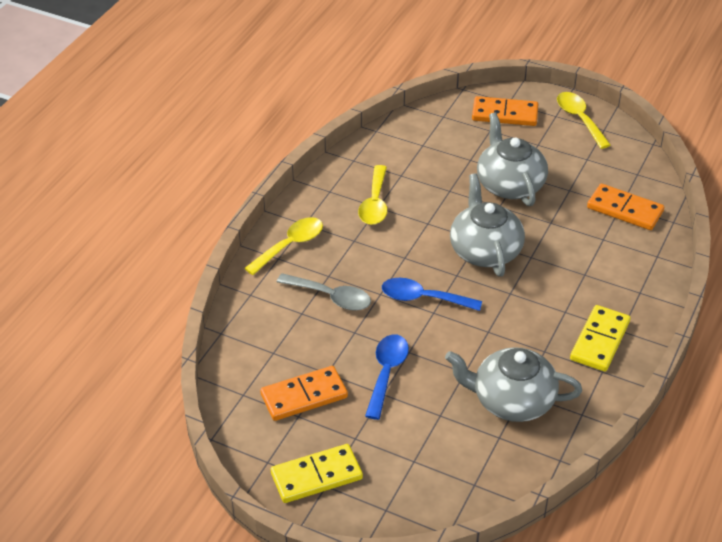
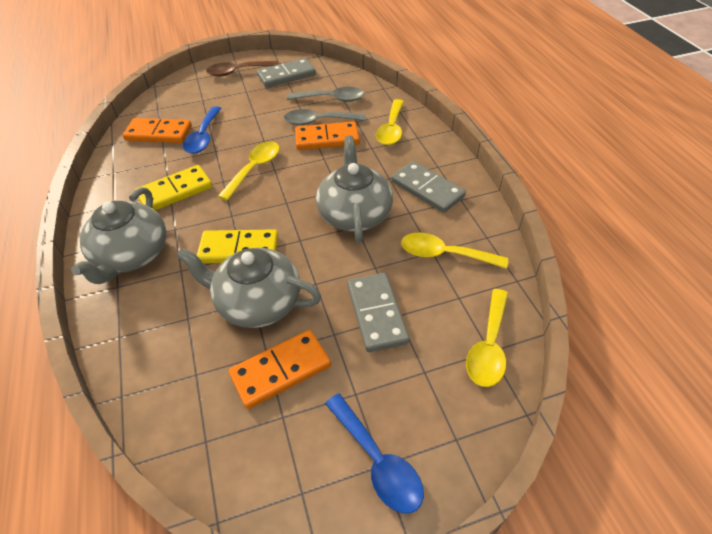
brown spoon: none = 0 -> [206,61,279,77] = 1
grey domino: none = 0 -> [257,58,316,88] [347,273,409,352] [391,161,466,213] = 3
grey spoon: [277,273,371,311] = 1 -> [284,109,366,125] [287,87,365,102] = 2
yellow spoon: [244,217,323,275] [358,165,387,225] [557,92,611,149] = 3 -> [218,141,280,201] [376,99,404,145] [401,232,508,269] [466,289,508,387] = 4

